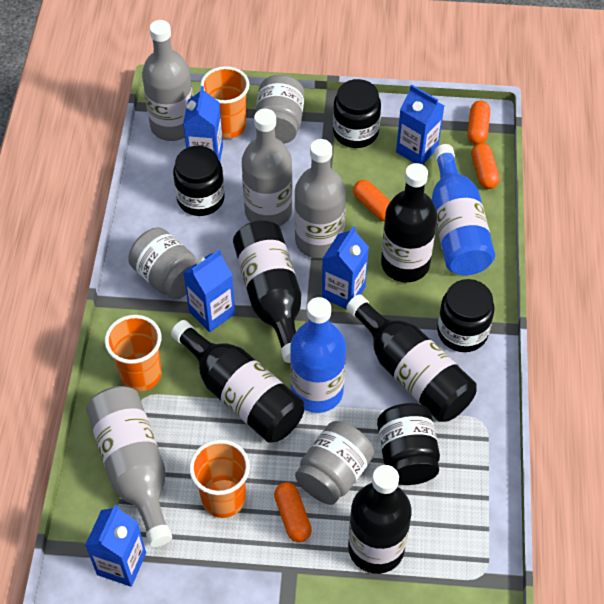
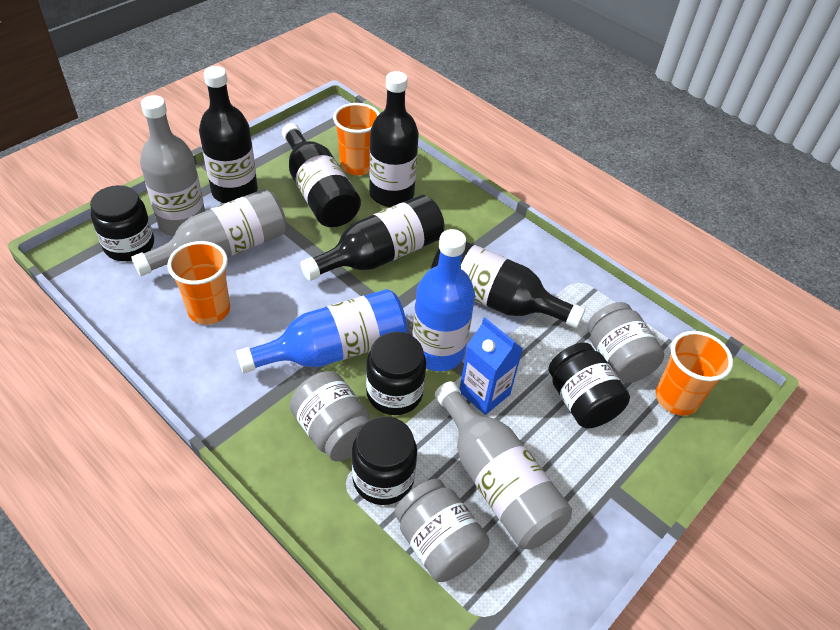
blue carton: [85,505,146,587] [183,86,223,161] [183,250,235,332] [322,226,369,309] [396,84,444,165] = 5 -> [460,318,523,415] = 1
grey bottle: [86,386,172,547] [142,20,193,141] [242,109,293,227] [294,139,346,259] = 4 -> [131,189,287,276] [140,95,205,236] [435,381,572,549] = 3
orange capsule: [274,482,312,542] [353,180,391,221] [467,101,490,145] [471,143,500,189] = 4 -> none = 0

